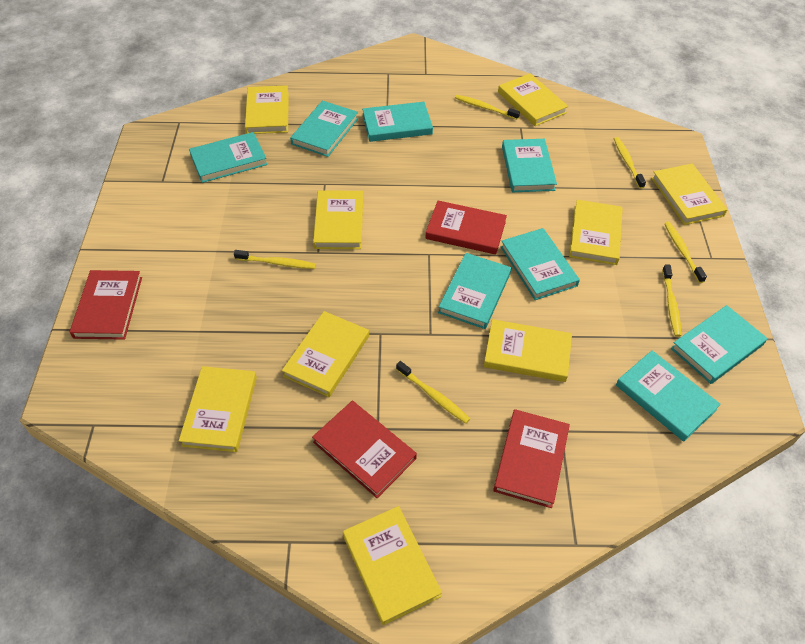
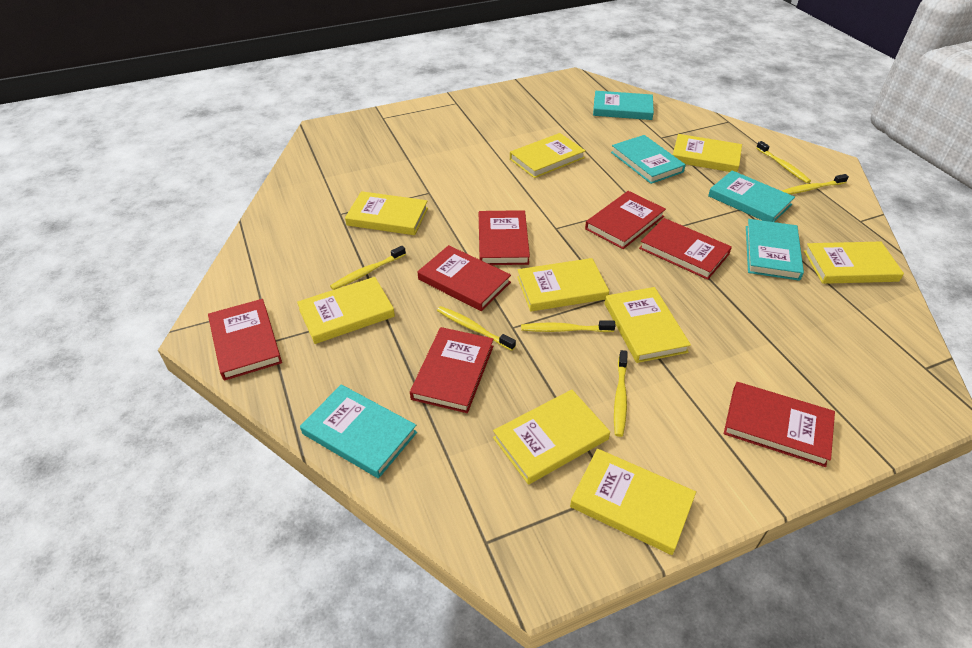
red book: [70,270,142,340] [312,401,417,498] [425,200,507,255] [493,409,570,508] = 4 -> [208,299,282,381] [410,327,494,413] [418,245,511,311] [479,210,530,265] [585,191,666,249] [639,218,732,280] [724,382,835,467] = 7
turquoise book: [189,132,267,183] [290,101,358,157] [362,102,433,142] [438,253,511,329] [501,228,580,300] [502,139,557,192] [616,350,721,442] [671,305,768,384] = 8 -> [300,384,417,478] [593,91,654,120] [611,135,686,184] [708,170,795,222] [746,219,804,281] = 5

